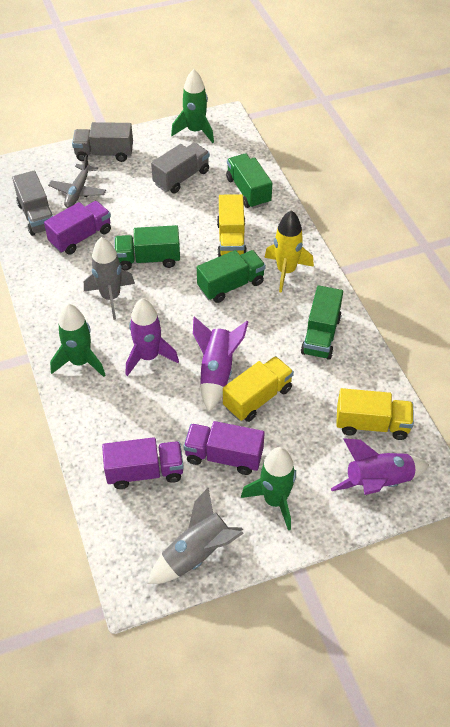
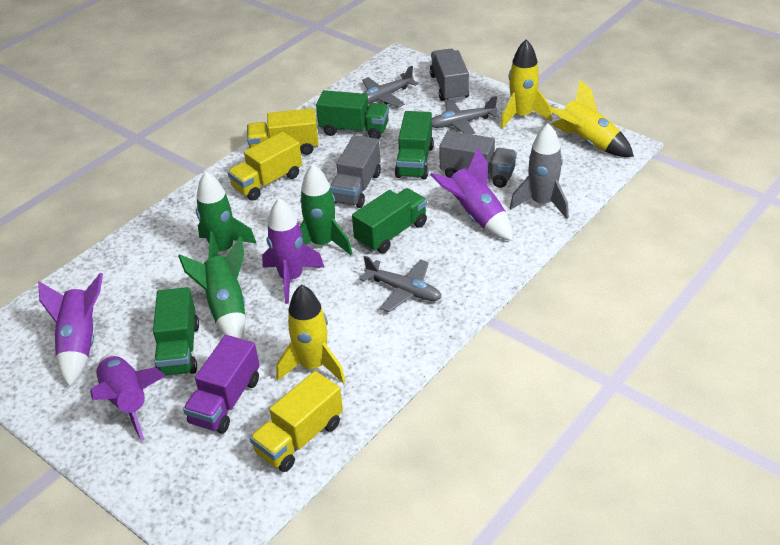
grey plane: [48,155,106,208] = 1 -> [360,256,442,312] [362,66,418,107] [432,96,499,135] = 3
grey rocket: [84,237,135,320] [148,488,244,584] = 2 -> [510,123,569,219] = 1
purple rocket: [126,298,179,376] [193,316,248,412] [331,438,429,495] = 3 -> [38,273,103,387] [90,355,166,441] [262,198,324,304] [430,147,513,241] = 4
purple truck: [44,201,111,255] [102,437,184,489] [184,421,265,475] = 3 -> [183,335,260,433] = 1
yellow rocket: [264,210,314,293] = 1 -> [276,284,345,383] [500,39,552,129] [548,79,634,157] = 3

